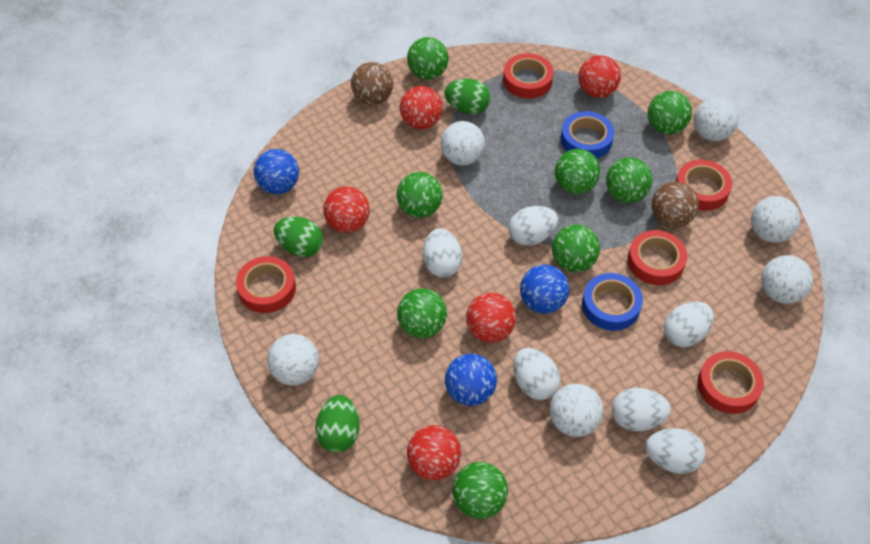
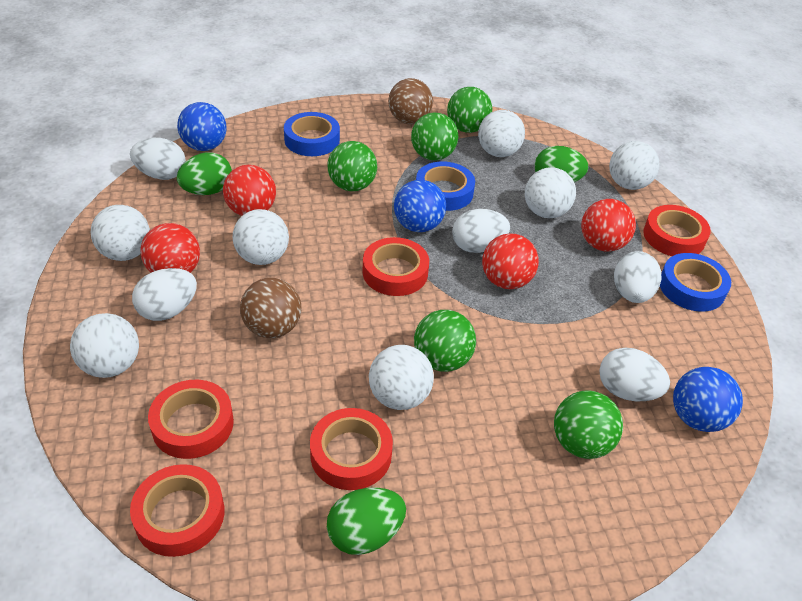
blue tape: [561,111,614,159] [582,273,643,331] = 2 -> [284,112,340,156] [416,162,475,211] [660,253,731,312] = 3
green ball: [397,172,443,218] [397,288,447,338] [407,37,448,79] [452,462,508,519] [552,225,600,272] [555,149,600,194] [606,157,652,203] [648,91,692,134] = 8 -> [327,141,377,191] [411,113,458,161] [414,310,476,372] [447,87,492,133] [554,390,623,459] = 5
red ball: [323,186,370,233] [400,86,443,129] [407,425,461,481] [466,293,516,343] [578,55,621,98] = 5 -> [140,223,200,273] [223,165,276,216] [482,233,539,289] [581,199,636,251] = 4
white ball: [267,334,319,386] [441,121,485,165] [550,383,603,437] [693,97,739,141] [751,196,800,243] [761,255,813,304] = 6 -> [70,313,139,378] [91,205,150,261] [233,209,289,265] [369,345,434,410] [478,110,525,157] [525,167,576,218] [609,141,660,190] = 7
white egg: [423,228,462,277] [509,206,558,246] [513,348,560,400] [612,388,671,431] [645,428,705,474] [664,301,713,347] = 6 -> [130,138,186,180] [132,268,197,321] [452,209,510,253] [599,348,670,401] [614,251,661,303] = 5

